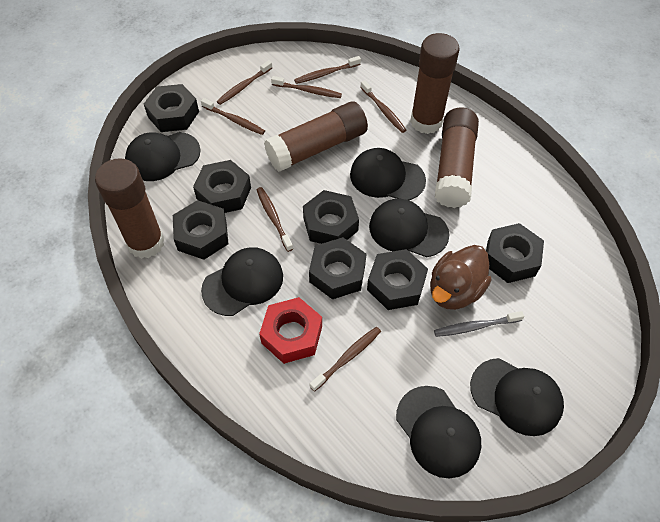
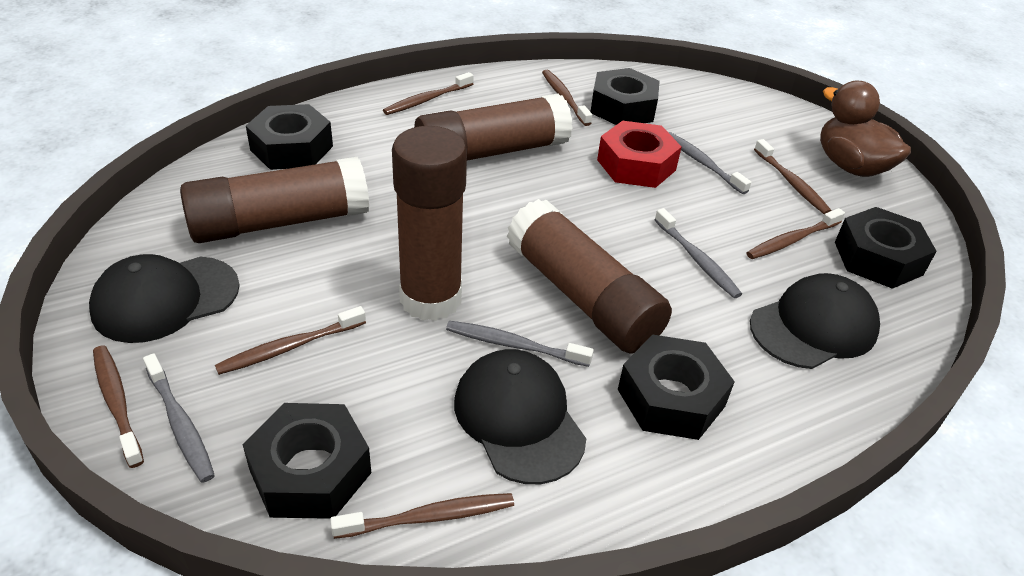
black cap: [125,132,201,181] [201,247,283,316] [350,148,426,200] [369,199,449,257] [396,386,481,479] [470,358,564,436] = 6 -> [89,254,240,343] [454,349,586,484] [750,273,880,369] = 3
black nut: [144,84,199,132] [173,200,228,260] [193,160,251,213] [303,190,359,244] [309,237,366,299] [367,249,428,310] [486,223,544,283] = 7 -> [243,403,371,519] [246,104,333,170] [590,68,660,125] [618,334,735,440] [835,207,937,289] = 5
grey toothbrush: [434,311,524,337] = 1 -> [143,353,215,483] [446,321,594,367] [655,208,742,298] [668,132,751,194] = 4

